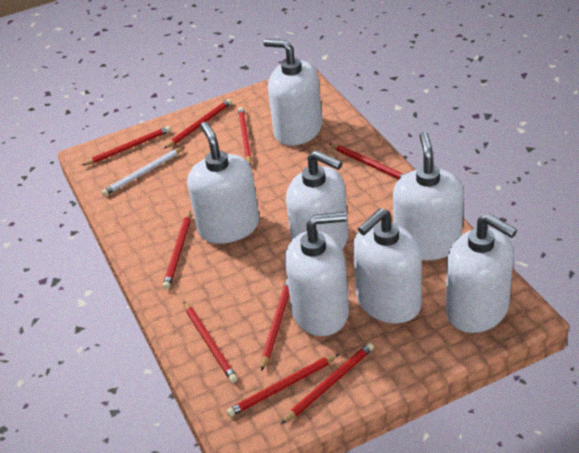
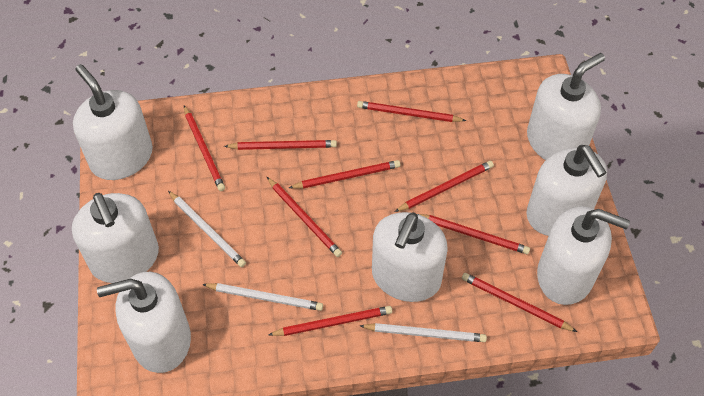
white pencil: [101,147,185,196] = 1 -> [168,191,246,267] [202,283,323,311] [360,323,487,342] = 3

